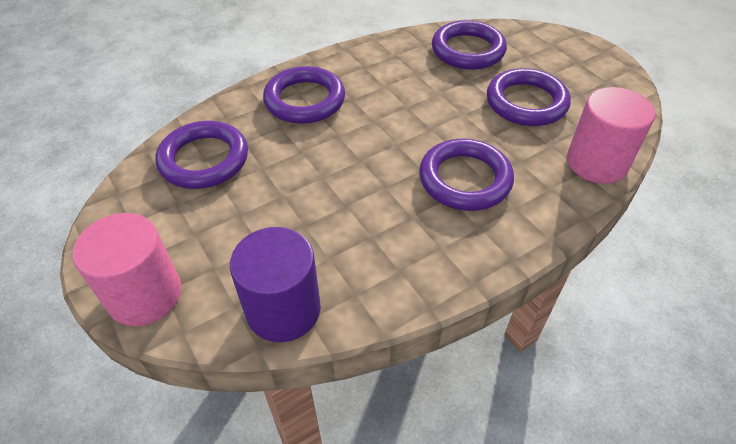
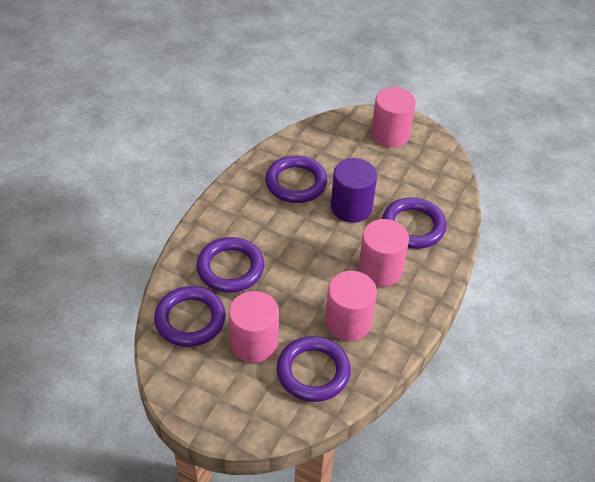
pink cylinder: [73,213,181,326] [567,87,656,184] = 2 -> [229,291,279,363] [325,271,377,341] [358,219,409,287] [371,87,416,147] = 4

